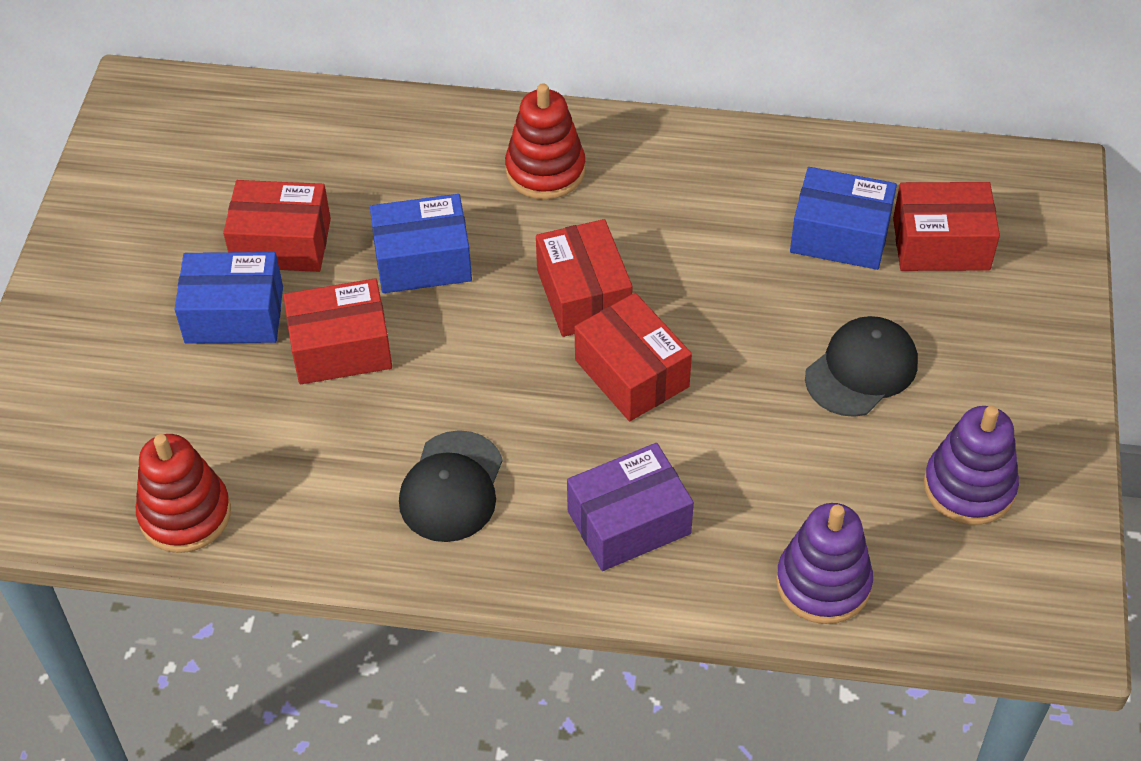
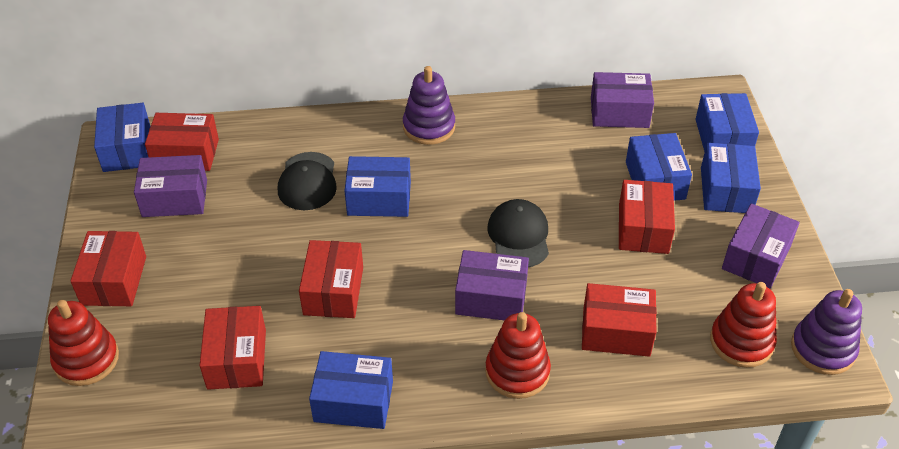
blue box: [175,252,283,344] [370,194,472,293] [790,167,897,270] = 3 -> [94,103,150,172] [309,351,393,429] [344,156,411,217] [626,133,692,201] [695,93,759,152] [701,143,761,213] = 6
purple box: [567,443,694,571] = 1 -> [134,155,207,217] [455,250,529,320] [591,72,654,128] [722,204,800,288] = 4
red box: [223,180,331,272] [283,278,392,384] [536,219,633,337] [575,293,692,421] [893,182,1000,271] = 5 -> [70,231,146,306] [145,113,219,171] [199,306,266,390] [299,240,363,318] [582,283,657,357] [619,180,675,254] = 6
red stacking toy: [136,434,231,553] [505,83,586,200] = 2 -> [48,300,119,386] [485,312,551,399] [710,282,777,368] = 3

